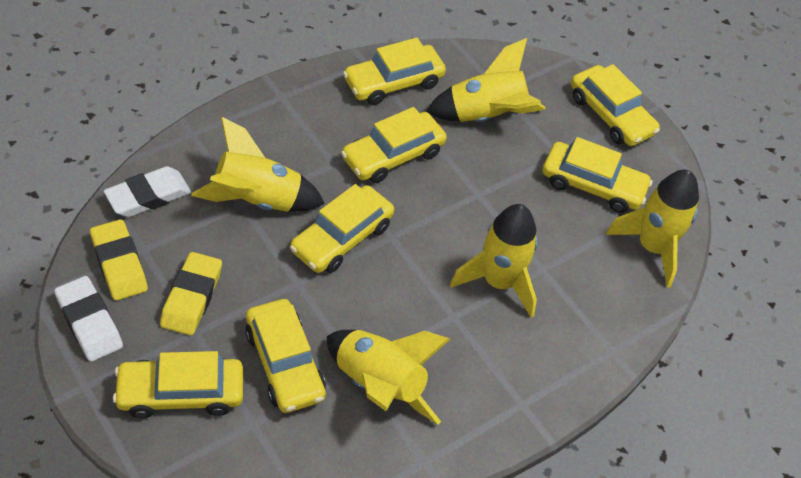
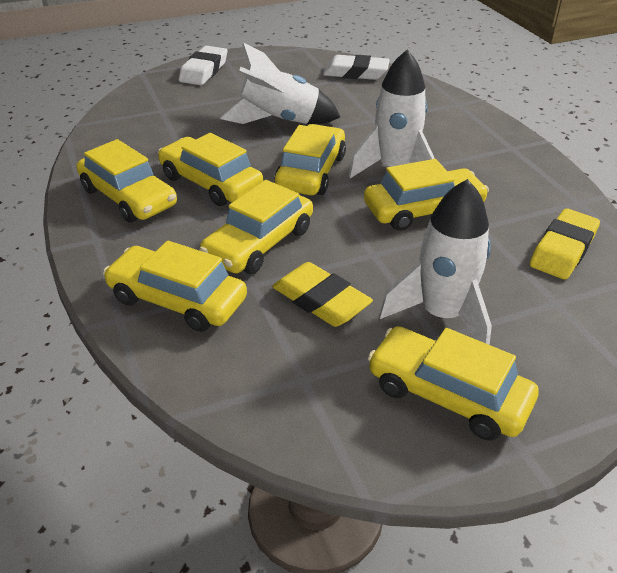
white rocket: none = 0 -> [220,43,340,124] [349,49,435,178] [379,179,492,345] = 3
yellow rocket: [191,117,325,212] [327,330,450,425] [426,38,546,122] [450,204,538,318] [606,170,699,288] = 5 -> none = 0

